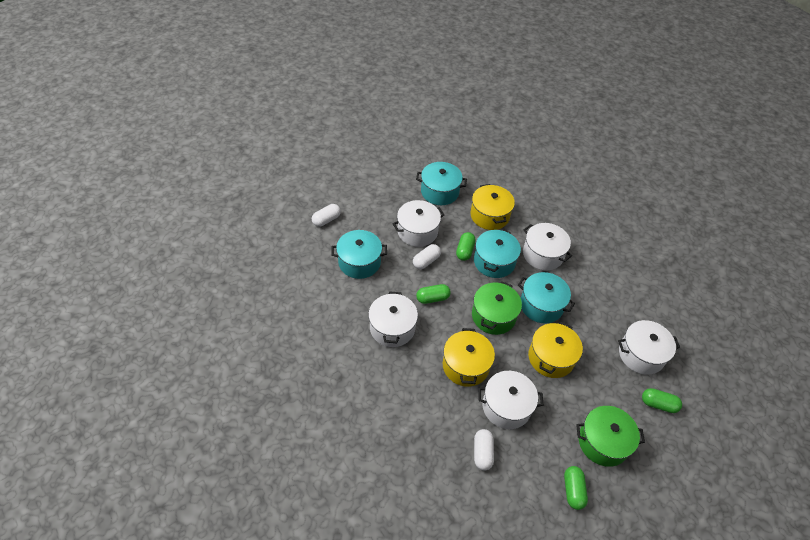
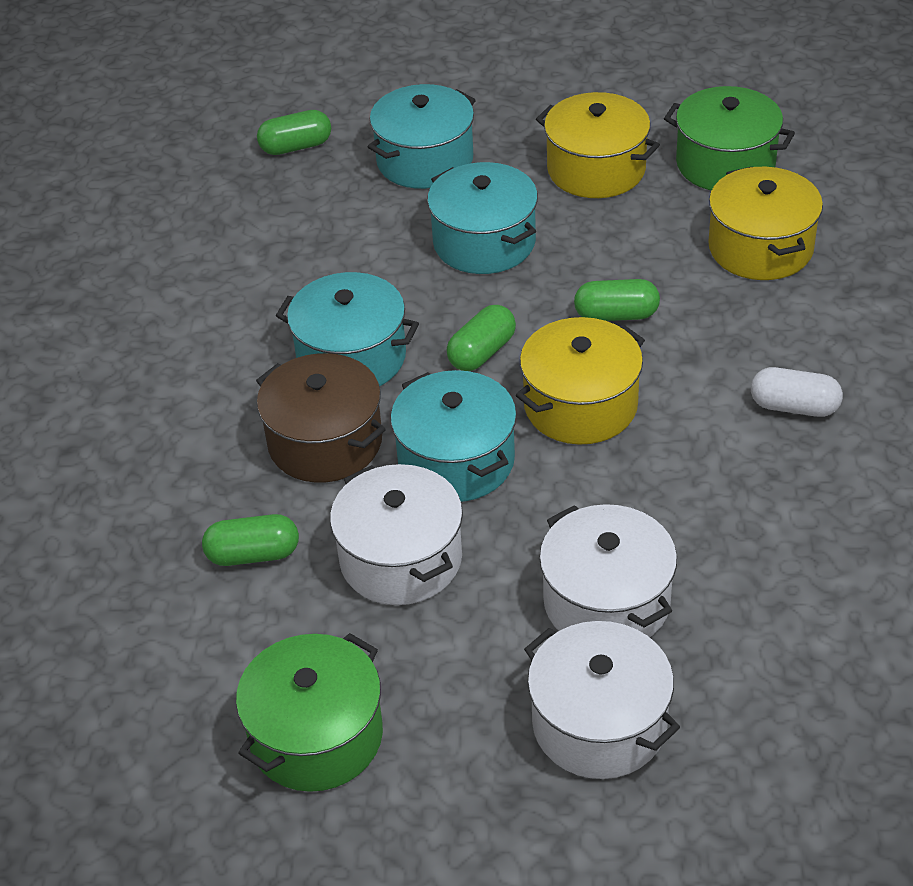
brown pot: none = 0 -> [256,353,386,483] = 1
white capsule: [312,204,341,227] [413,244,441,269] [474,429,494,470] = 3 -> [751,367,843,417] = 1
white pot: [368,291,418,347] [393,200,445,247] [478,371,543,429] [523,223,572,270] [618,320,680,375] = 5 -> [330,464,463,605] [524,621,680,779] [539,504,677,637] = 3

